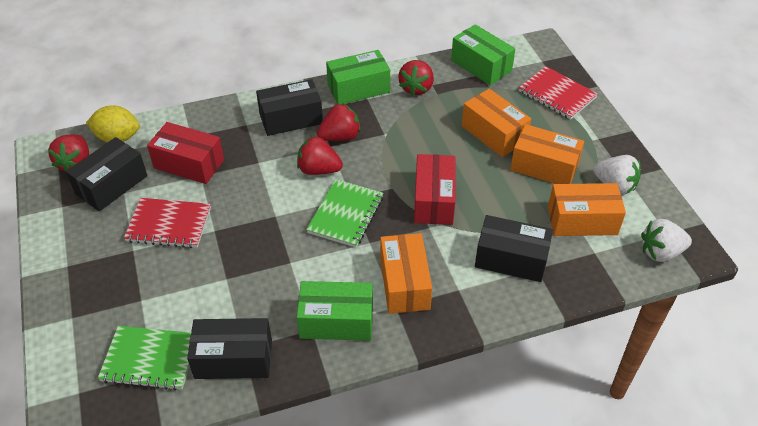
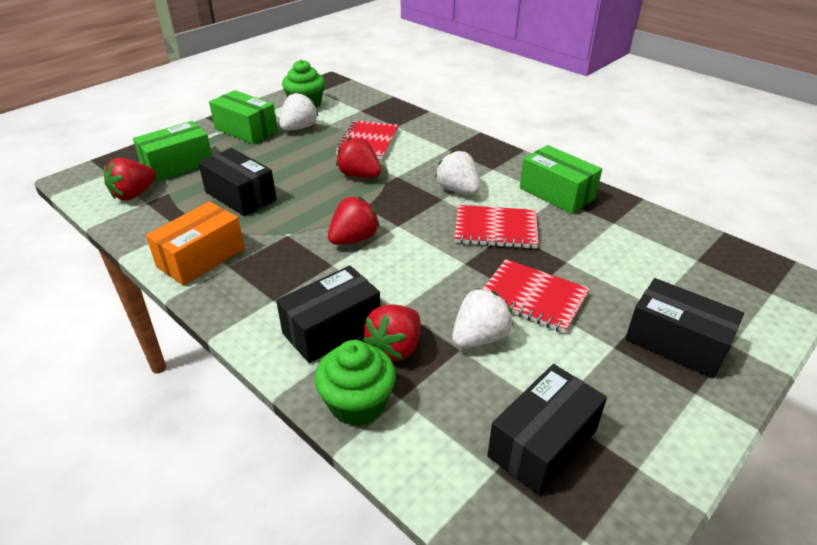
green cupcake: none = 0 -> [282,60,325,108] [315,340,396,426] = 2
green notebook: [98,326,191,391] [306,179,383,248] = 2 -> none = 0
orange box: [380,233,432,314] [462,89,531,157] [510,124,584,184] [548,183,626,236] = 4 -> [146,201,245,285] = 1
red box: [147,122,224,184] [414,154,455,225] = 2 -> none = 0
red notebook: [124,198,211,248] [519,66,598,120] = 2 -> [335,120,399,160] [454,205,539,249] [483,259,590,333] = 3
white strawberry: [593,155,641,195] [641,219,692,262] = 2 -> [279,92,319,131] [435,150,480,194] [452,288,514,348] = 3
yellow lemon: [86,105,140,142] = 1 -> none = 0

